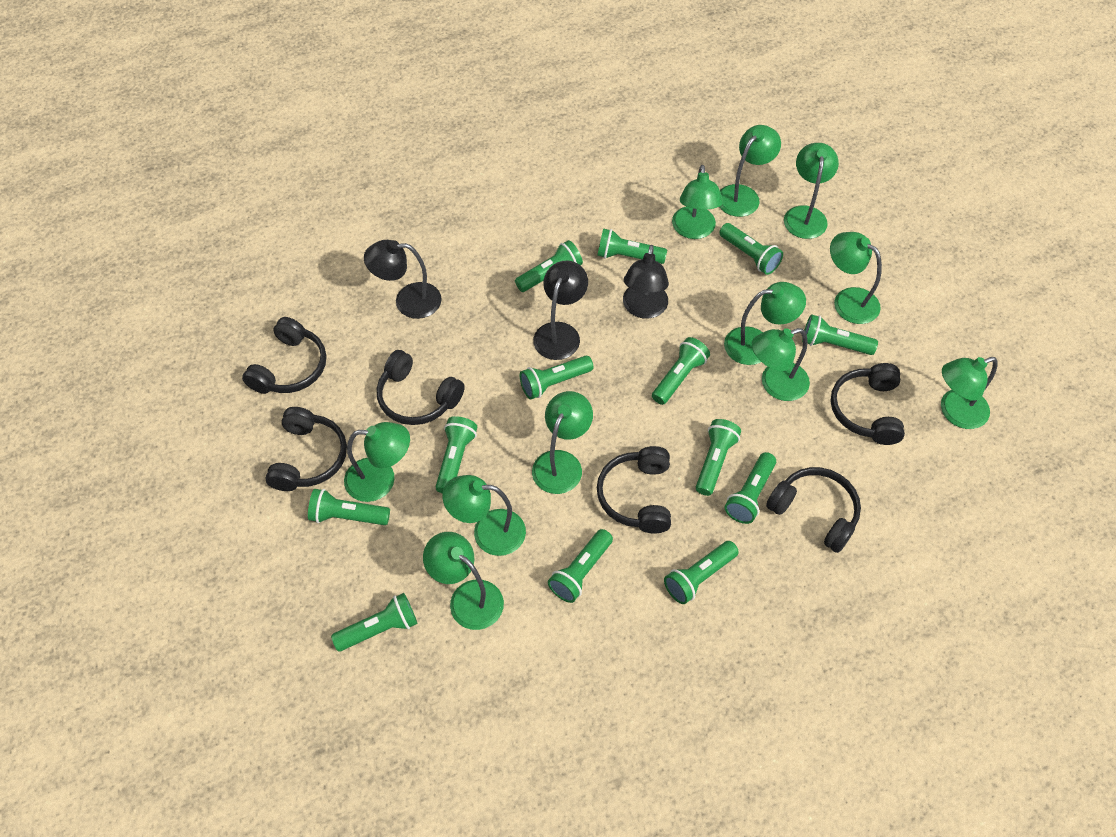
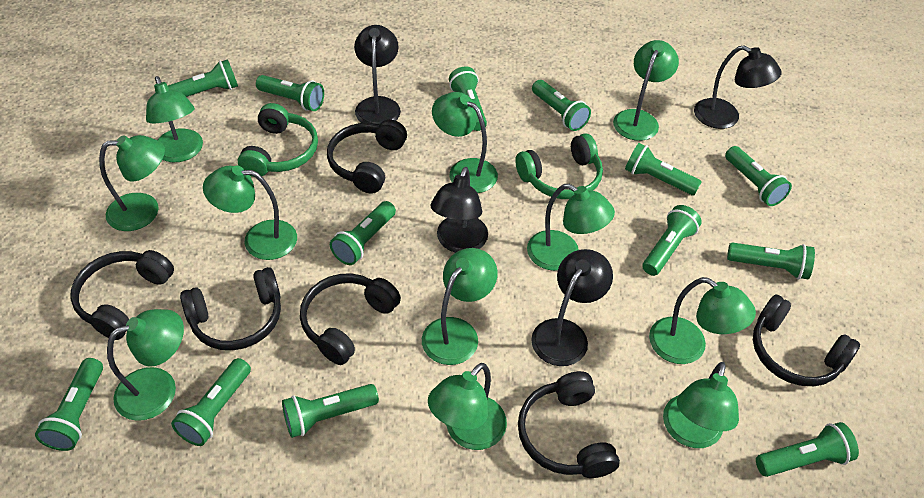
black lamp: [364,240,442,319] [533,261,588,360] [623,245,669,319] = 3 -> [354,25,401,124] [430,167,488,253] [531,249,613,366] [694,45,782,129] = 4
green headphones: none = 0 -> [238,103,318,177] [515,133,603,199] = 2

